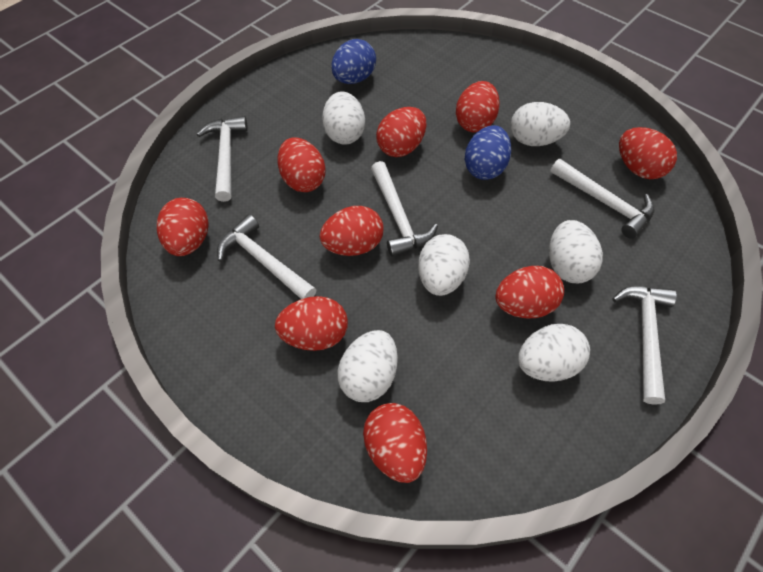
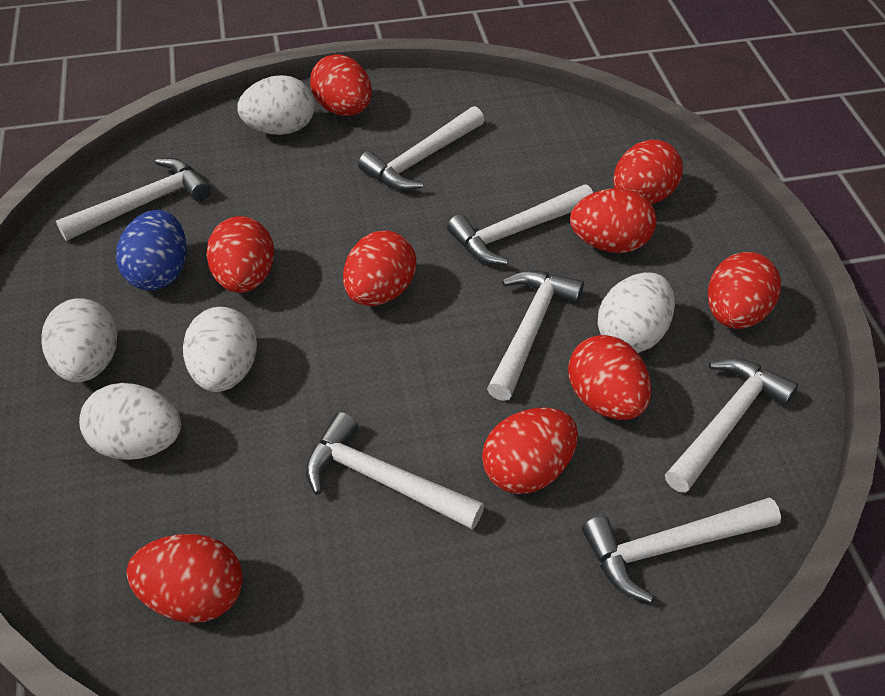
blue egg: [331,39,376,84] [465,125,511,180] = 2 -> [116,210,187,290] = 1
white egg: [322,91,365,145] [337,330,398,402] [418,234,470,296] [511,102,570,146] [518,324,590,382] [549,220,603,283] = 6 -> [41,298,117,382] [79,383,181,460] [183,307,257,392] [237,75,315,135] [598,272,675,353] = 5
white hammer: [197,116,248,202] [217,214,317,299] [371,161,438,257] [550,159,654,239] [612,286,677,405] = 5 -> [56,158,211,241] [305,412,484,530] [358,106,484,190] [447,185,593,265] [487,270,584,401] [582,497,781,603] [665,358,798,493] = 7

